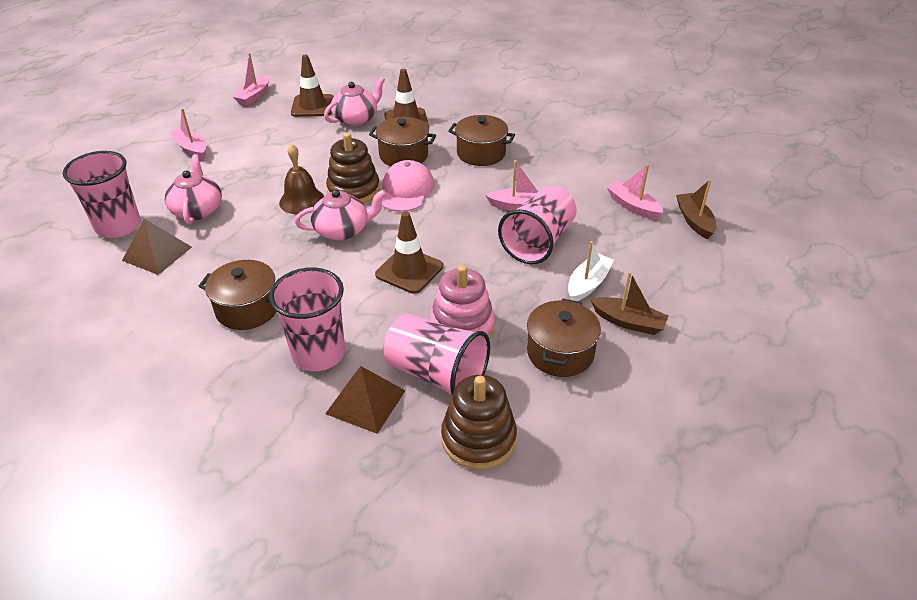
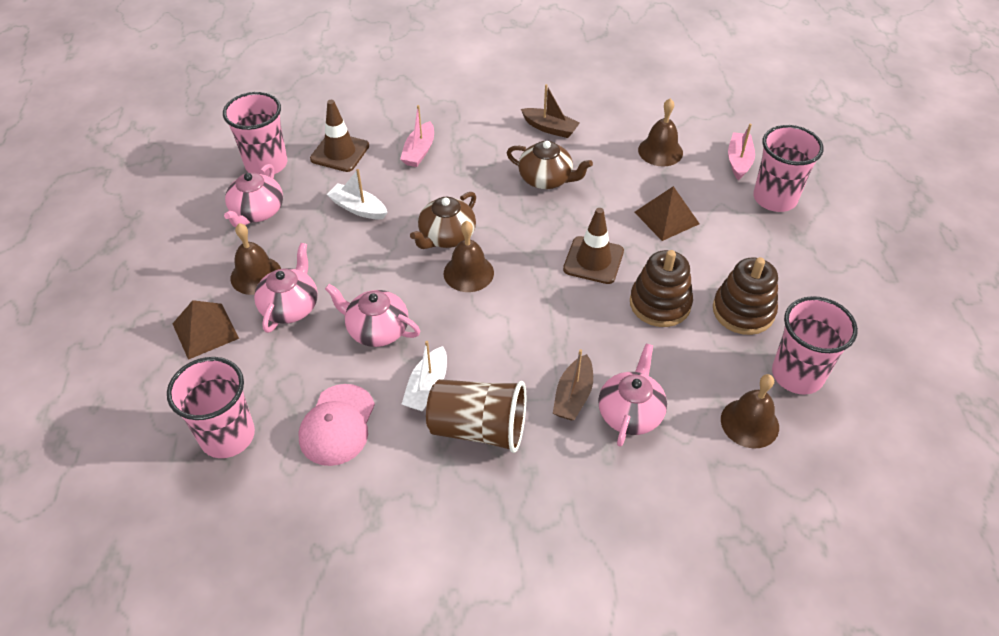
brown bell: [279,144,324,215] = 1 -> [231,223,281,295] [443,221,494,292] [638,98,683,166] [721,374,779,448] = 4
brown cup: none = 0 -> [426,379,526,453] = 1
brown pot: [199,260,277,330] [369,117,436,166] [448,115,515,166] [527,299,601,377] = 4 -> none = 0
brown teapot: none = 0 -> [410,192,476,249] [507,141,593,189] = 2
brown traffic cone: [291,55,334,117] [375,212,443,294] [384,69,429,128] = 3 -> [310,100,369,172] [563,208,624,284] = 2
pink boat: [170,108,206,160] [233,53,269,106] [485,160,539,211] [607,164,664,220] = 4 -> [400,105,434,167] [728,124,755,180] = 2
pink stacking toy: [430,265,495,339] = 1 -> none = 0
pink teapot: [165,154,222,225] [295,190,386,241] [324,77,385,126] = 3 -> [224,164,283,227] [254,243,318,333] [325,284,420,347] [598,344,667,447] = 4
white boat: [568,241,614,301] = 1 -> [327,169,387,220] [402,341,447,412] = 2

